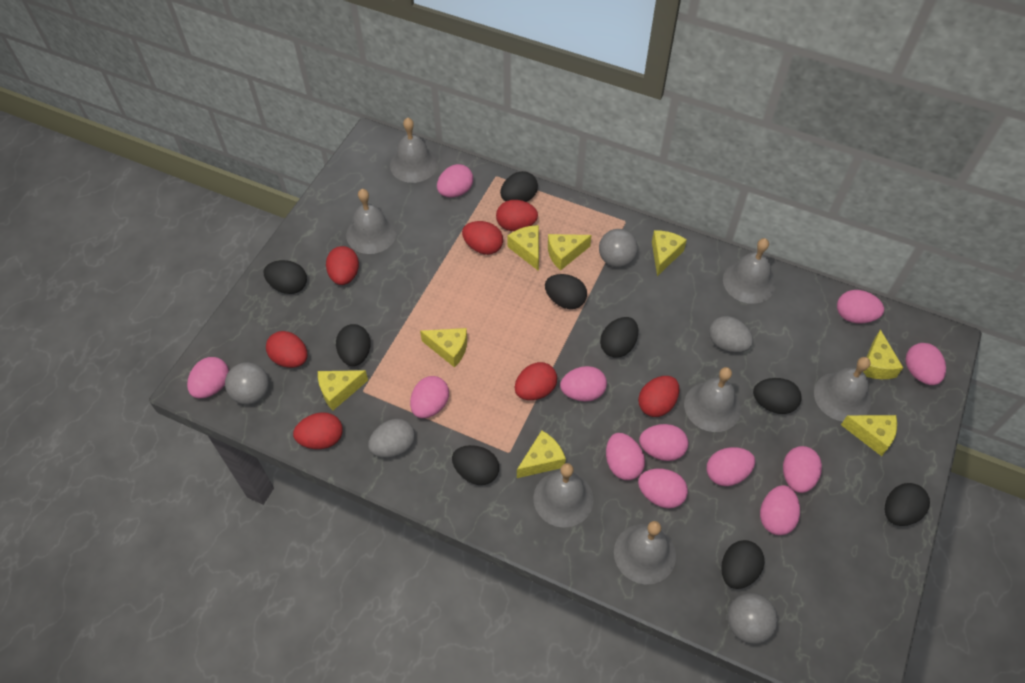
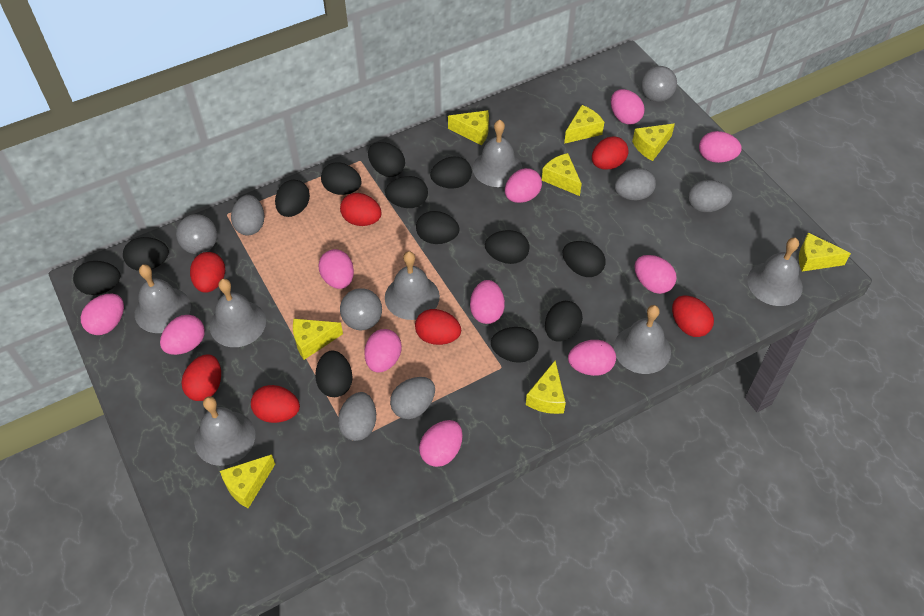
black egg: [263,260,307,294] [336,324,371,366] [452,445,499,485] [500,171,538,202] [545,274,587,309] [600,317,638,358] [721,540,764,589] [753,378,802,414] [885,483,930,526] = 9 -> [73,261,120,295] [123,237,169,271] [275,180,310,217] [315,350,353,397] [321,162,362,195] [368,142,405,177] [385,176,428,208] [416,211,459,244] [430,156,472,189] [485,230,529,264] [491,327,539,363] [545,301,583,341] [563,241,606,277] = 13
grey egg: [368,419,415,458] [709,316,753,353] = 2 -> [231,195,264,235] [338,392,376,441] [390,377,435,419] [614,168,656,200] [688,180,732,212] = 5
pink egg: [187,357,229,399] [410,376,449,418] [437,164,473,198] [560,366,607,402] [606,433,645,480] [638,469,688,509] [639,424,688,461] [707,447,755,486] [760,485,800,535] [783,446,822,493] [837,290,884,323] [906,343,946,385] = 12 -> [81,294,124,335] [160,315,205,355] [318,249,354,289] [364,329,402,373] [419,420,463,467] [470,280,505,324] [505,168,542,203] [568,340,616,376] [611,89,645,125] [635,255,677,294] [699,131,742,163] = 11

